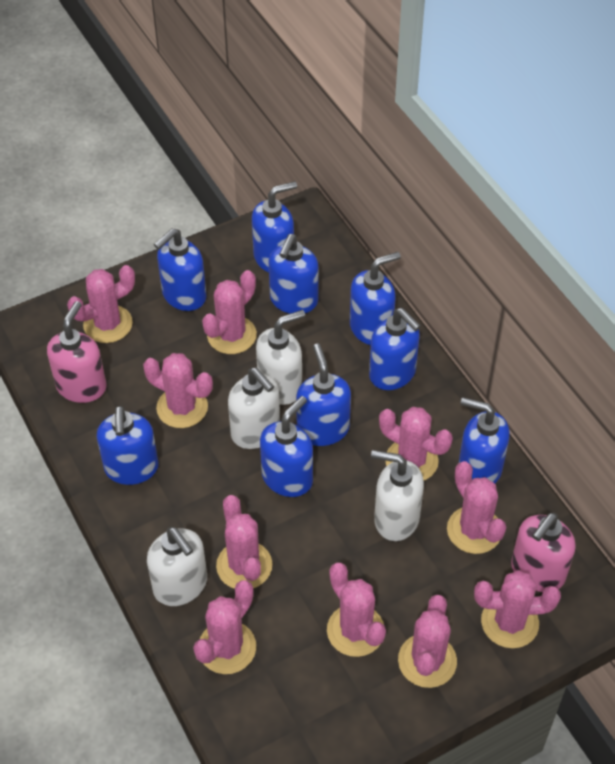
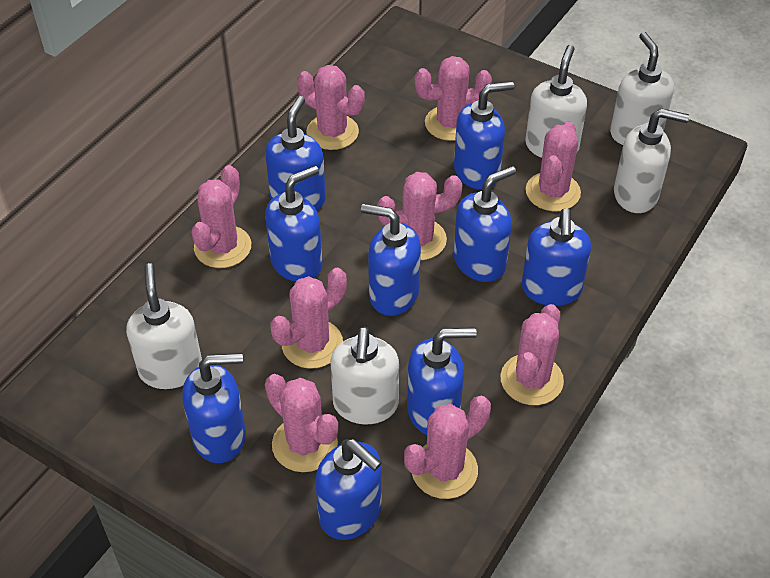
pink cactus: [67,265,135,343] [143,353,213,428] [193,580,256,674] [202,270,257,354] [216,495,272,589] [327,563,386,657] [379,407,453,480] [398,595,457,688] [447,461,506,554] [474,570,561,648] = 10 -> [191,165,251,268] [265,374,338,472] [270,268,347,369] [297,65,365,150] [377,172,462,260] [404,396,491,499] [415,56,492,141] [501,304,564,405] [526,121,581,211] = 9
pink soap dispenser: [47,301,107,403] [511,513,576,592] = 2 -> none = 0
white soap dispenser: [147,527,207,606] [228,368,280,449] [256,310,305,405] [371,450,424,541] = 4 -> [126,263,202,389] [330,326,399,424] [525,45,587,158] [610,32,674,145] [614,108,689,213] = 5

